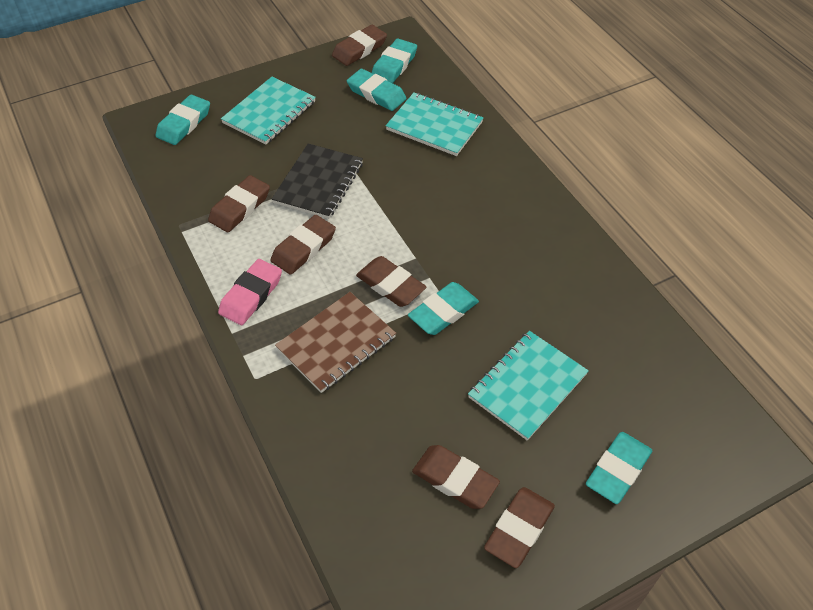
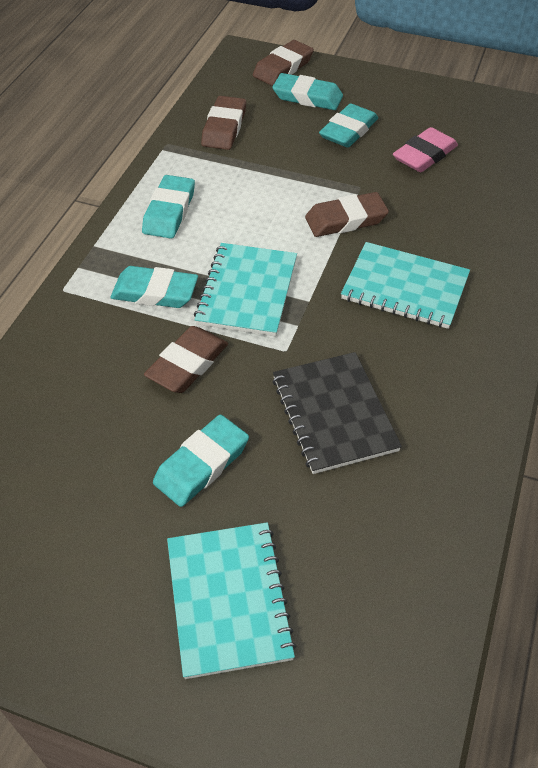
brown eraser: [208,175,270,232] [270,215,336,275] [332,25,387,66] [356,256,427,307] [412,445,500,509] [484,487,555,568] = 6 -> [144,326,228,393] [201,96,246,150] [253,40,314,86] [305,192,389,237] = 4
brown notebook: [275,292,396,393] = 1 -> none = 0

